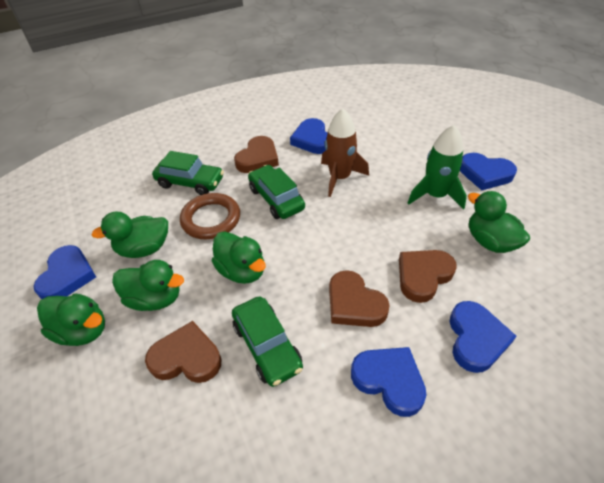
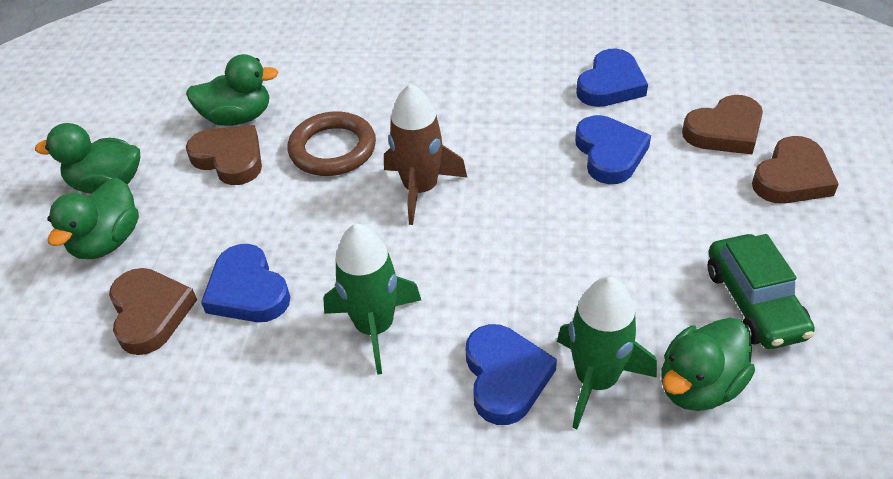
blue heart: [33,245,96,299] [290,118,328,154] [351,347,426,417] [449,301,516,373] [460,153,517,190] = 5 -> [201,244,290,322] [466,324,557,425] [575,115,651,184] [576,48,648,107] = 4
green car: [152,151,224,195] [232,296,303,387] [248,165,305,219] = 3 -> [708,234,815,349] = 1
green duck: [37,294,105,346] [91,212,168,258] [112,260,184,311] [212,231,266,284] [468,191,530,253] = 5 -> [35,123,140,194] [47,178,139,259] [186,54,279,126] [662,317,755,411] = 4
green rocket: [408,125,467,210] = 1 -> [323,223,421,375] [557,276,657,429] = 2

